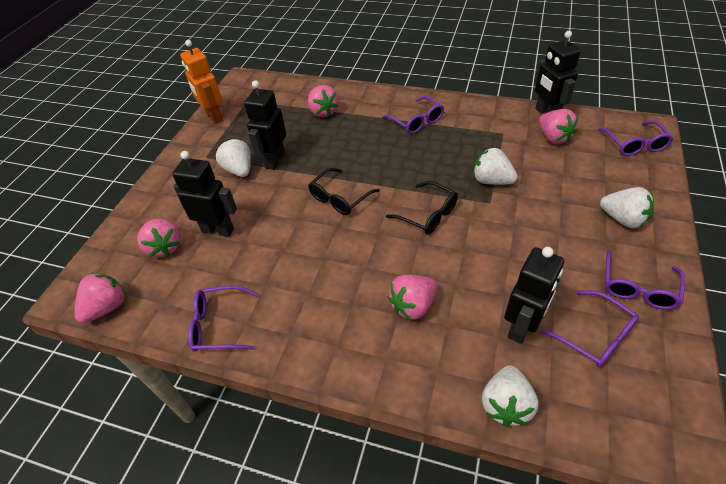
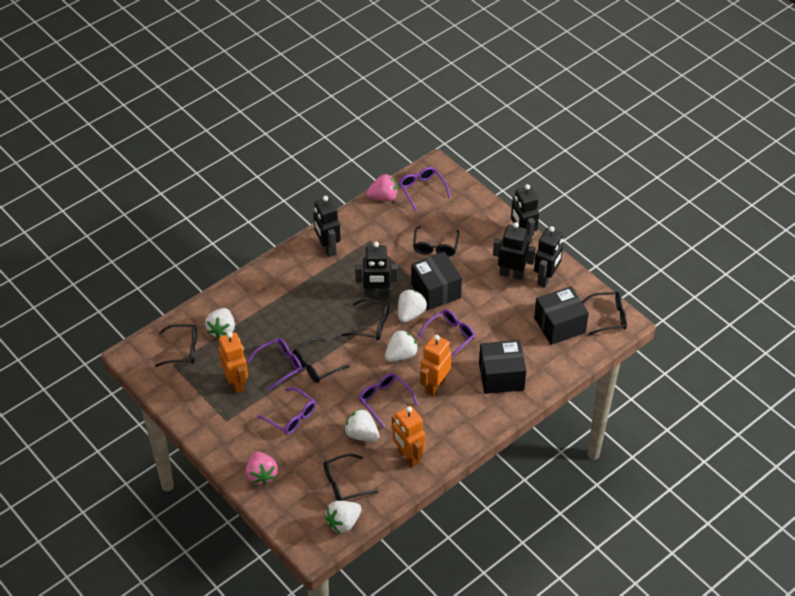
black box: none = 0 -> [411,252,462,310] [479,340,527,394] [534,286,589,345] = 3
black glasses: [308,168,380,215] [386,181,458,234] = 2 -> [155,324,197,367] [293,338,350,383] [324,454,378,501] [342,299,389,340] [413,226,460,257] [582,292,627,335] = 6
black robot: [172,151,237,237] [244,80,286,170] [504,247,564,344] [534,31,581,114] = 4 -> [313,196,341,257] [355,242,398,297] [493,222,535,280] [511,184,539,244] [534,226,563,288] = 5
orange robot: [180,40,223,124] = 1 -> [219,332,248,393] [392,406,425,467] [420,335,452,396] = 3
pink strawberry: [74,273,126,323] [137,219,181,258] [308,85,339,117] [388,275,437,320] [539,109,578,144] = 5 -> [246,451,278,485] [366,174,398,201] = 2
white strawberry: [216,139,251,177] [473,148,518,185] [482,365,538,426] [600,187,654,228] = 4 -> [205,308,235,339] [325,501,362,533] [344,409,379,442] [385,329,418,362] [398,289,427,323] = 5

